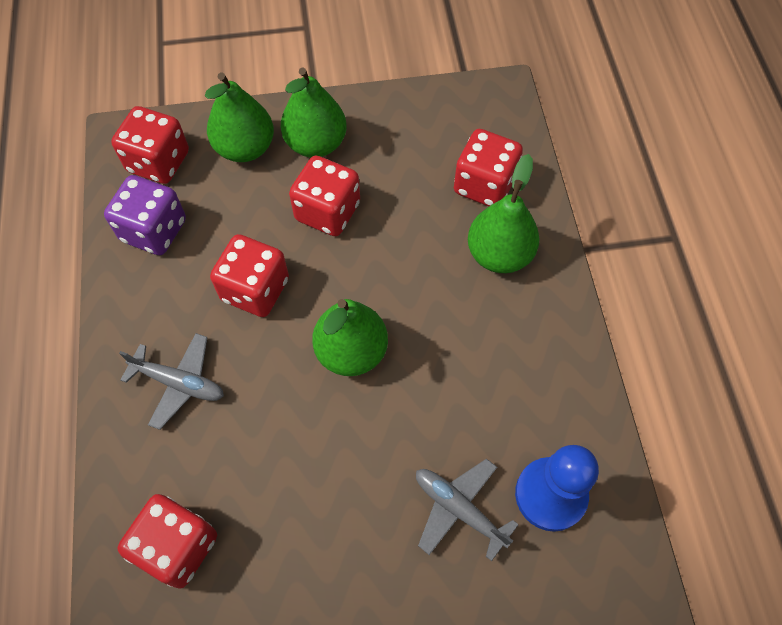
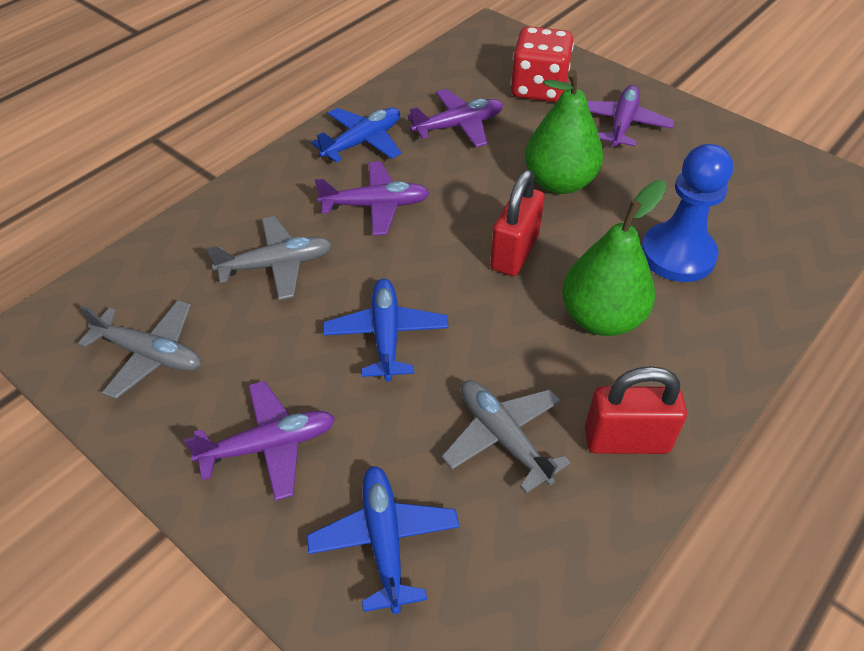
blue plane: none = 0 -> [307,466,460,614] [311,108,401,163] [323,279,448,381] = 3
green pear: [205,73,274,162] [281,68,347,158] [312,299,388,376] [468,154,540,273] = 4 -> [525,70,603,194] [562,180,667,336] = 2
grey plane: [119,333,224,430] [416,458,519,561] = 2 -> [78,300,201,399] [207,216,332,300] [441,380,571,493] = 3
purple dice: [104,175,186,255] = 1 -> none = 0
purple plane: none = 0 -> [184,381,335,501] [315,162,430,236] [407,89,503,147] [587,85,675,148] = 4
red dice: [111,106,189,184] [118,494,217,589] [210,234,289,317] [289,155,360,236] [454,129,523,206] = 5 -> [511,26,574,102] = 1
red padlock: none = 0 -> [490,170,545,276] [585,366,687,454] = 2

